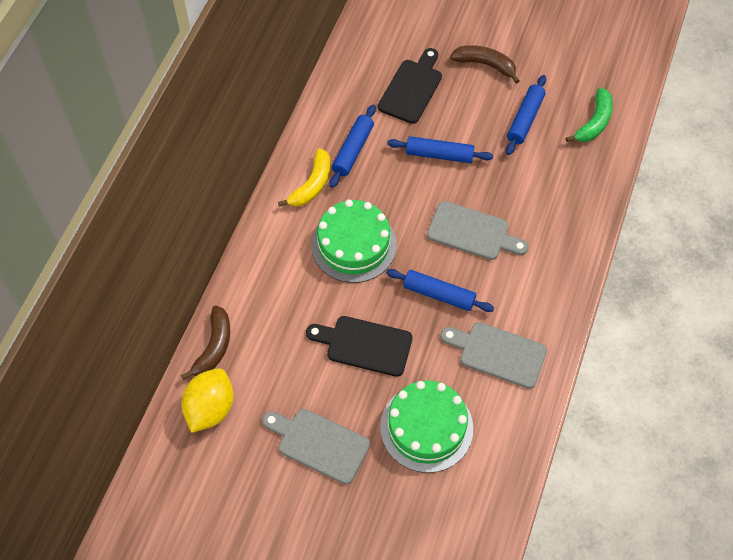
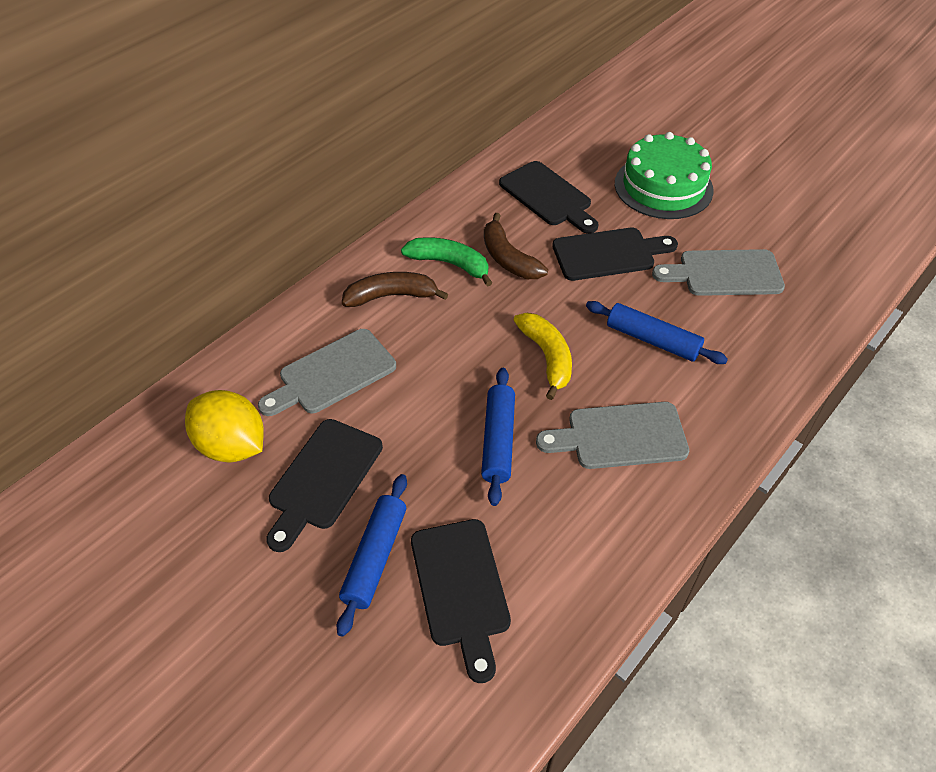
black cutting board: [306,316,412,377] [378,48,442,124] = 2 -> [266,419,383,552] [411,519,511,683] [499,161,599,234] [552,228,678,281] = 4
blue rolling pin: [330,105,376,188] [386,269,494,312] [387,136,493,163] [506,75,546,155] = 4 -> [337,474,407,637] [481,368,515,506] [586,301,728,364] = 3
green cake: [311,199,397,283] [380,380,473,473] = 2 -> [615,132,714,219] = 1

